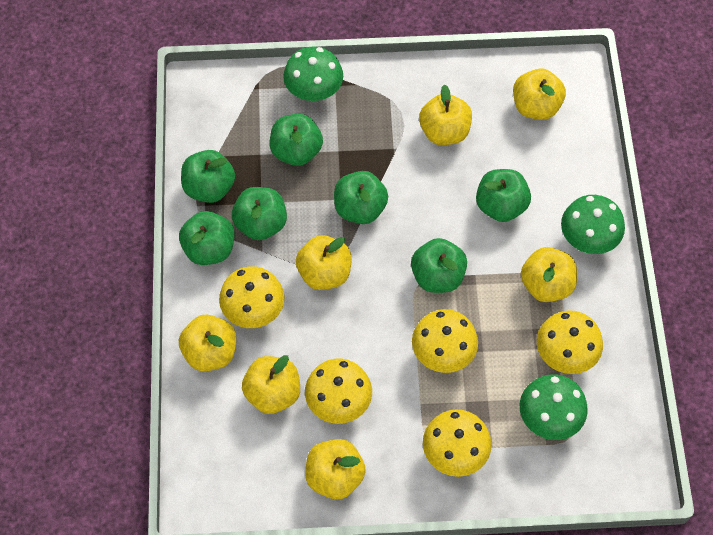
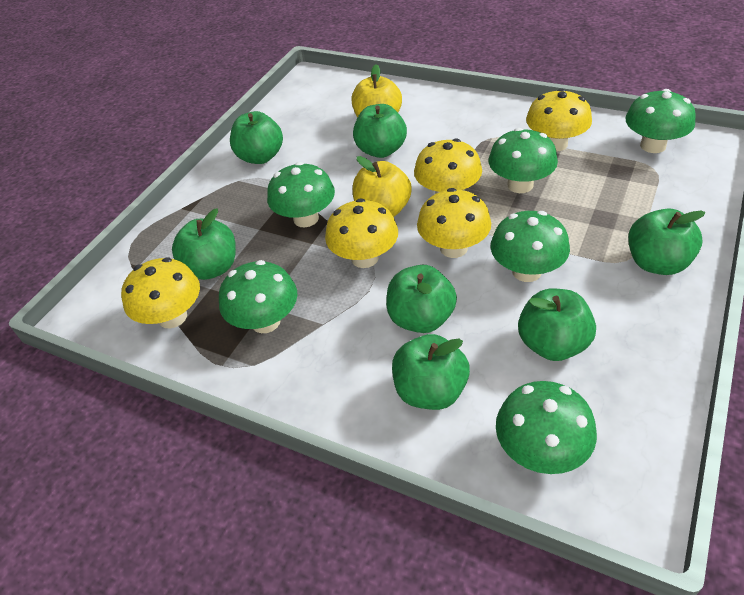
green mushroom: [283,46,343,101] [520,374,588,440] [561,195,625,254] = 3 -> [219,260,297,333] [267,162,335,227] [488,128,558,193] [491,211,570,282] [496,381,597,474] [625,89,696,153] = 6
yellow apple: [179,315,236,371] [242,355,300,414] [296,235,352,290] [305,439,366,499] [419,84,472,145] [513,68,566,120] [521,247,577,302] = 7 -> [352,64,402,117] [353,156,412,217] = 2

